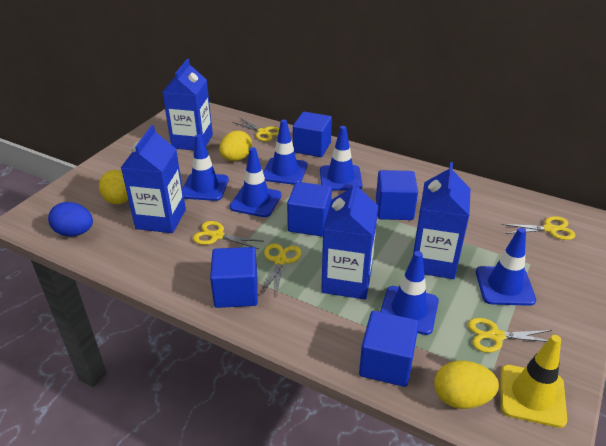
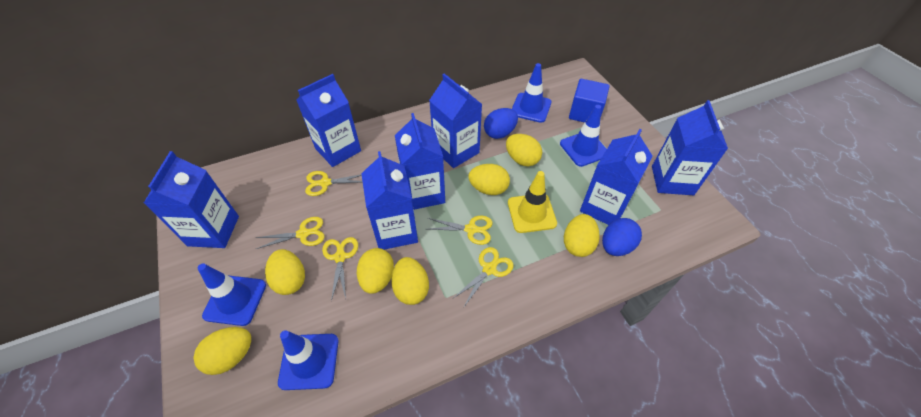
blue carton: [121,125,186,233] [162,59,213,150] [321,179,378,300] [413,162,471,279] = 4 -> [144,151,239,248] [297,74,361,167] [361,151,418,250] [395,113,445,210] [429,73,482,168] [580,129,653,225] [652,100,728,195] = 7
blue cube: [210,247,258,308] [287,182,332,237] [293,112,332,157] [359,311,419,387] [376,170,418,220] = 5 -> [569,79,610,123] = 1
blue egg: [48,202,93,236] = 1 -> [484,108,518,139] [602,218,642,256] = 2
blue traffic cone: [183,134,229,201] [230,147,282,217] [263,119,307,185] [320,126,363,191] [380,251,439,335] [476,228,536,306] = 6 -> [198,263,266,326] [278,330,339,390] [512,63,551,123] [560,105,607,167] = 4
yellow egg: [99,170,128,205] [219,130,252,161] [434,361,499,409] = 3 -> [194,327,251,375] [265,249,305,295] [357,248,394,294] [391,257,429,305] [469,164,510,195] [506,134,542,166] [564,214,600,257] = 7

